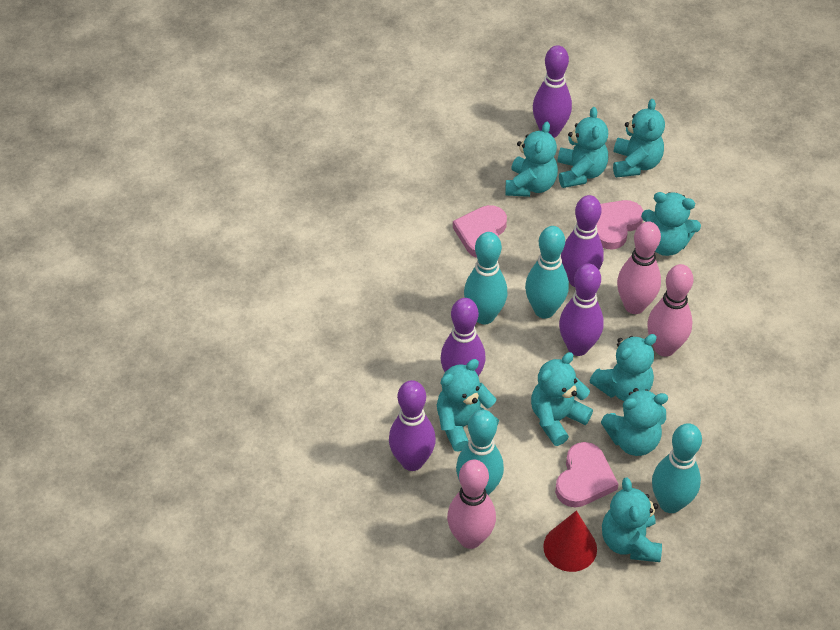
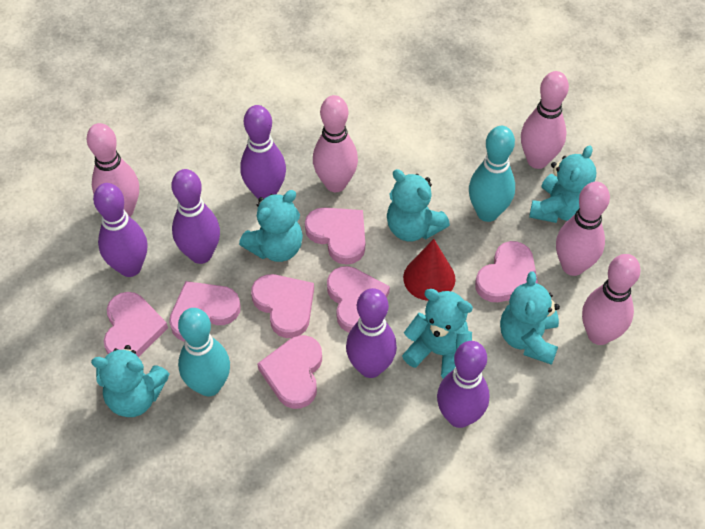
pink bowling pin: [447,460,496,549] [617,221,661,314] [647,264,693,357] = 3 -> [87,123,139,216] [313,95,358,192] [521,71,569,169] [556,182,610,276] [582,254,641,345] = 5
pink heart: [453,205,507,258] [555,442,619,508] [597,200,644,249] = 3 -> [104,292,168,357] [169,281,241,341] [251,274,314,338] [257,335,322,409] [305,207,365,265] [327,266,390,333] [475,241,538,302] = 7
turquoise bowling pin: [456,410,504,495] [464,232,507,324] [525,226,569,319] [652,423,702,513] = 4 -> [178,308,230,396] [469,126,515,222] = 2
turquoise teddy bear: [437,359,499,452] [505,122,558,197] [531,352,593,446] [558,107,608,188] [590,334,657,401] [601,388,668,456] [602,477,662,562] [613,99,665,178] [641,192,701,256] = 9 -> [91,345,170,417] [239,190,303,262] [387,169,450,241] [402,289,473,379] [500,271,560,365] [529,145,596,223] = 6

